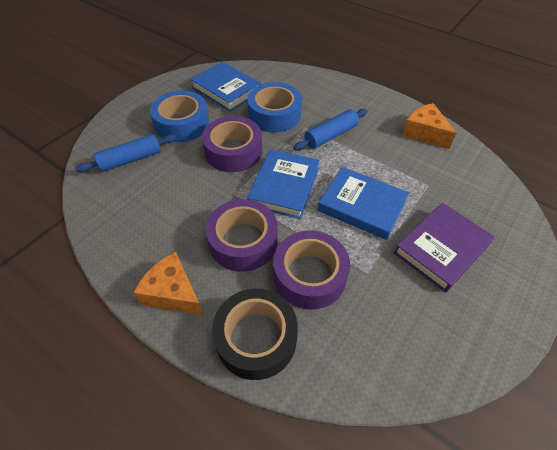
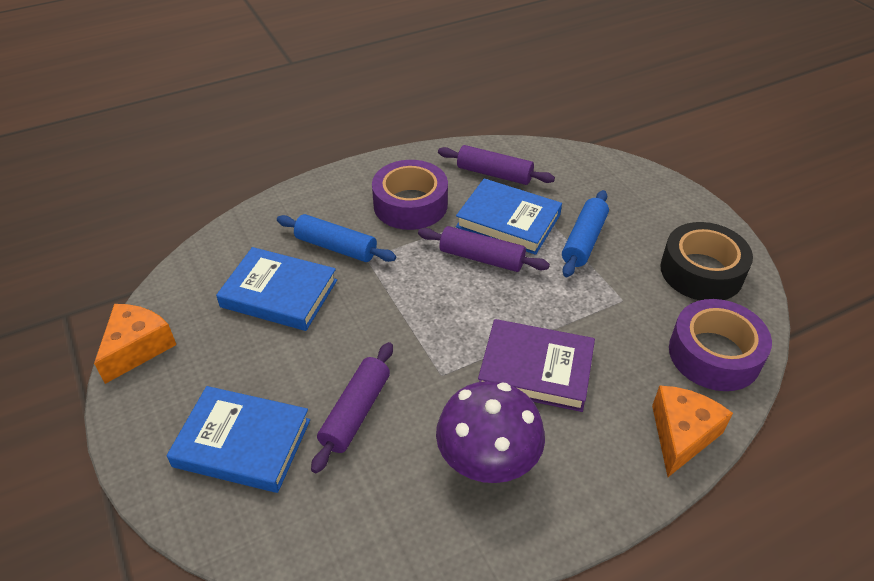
blue tape: [150,91,209,142] [247,82,302,133] = 2 -> none = 0
purple mushroom: none = 0 -> [436,381,545,483] = 1
purple rolling pin: none = 0 -> [311,342,393,473] [418,226,550,272] [438,145,555,185] = 3
purple tape: [202,116,262,172] [205,199,278,272] [273,230,350,310] = 3 -> [372,160,448,230] [669,299,772,391] = 2

